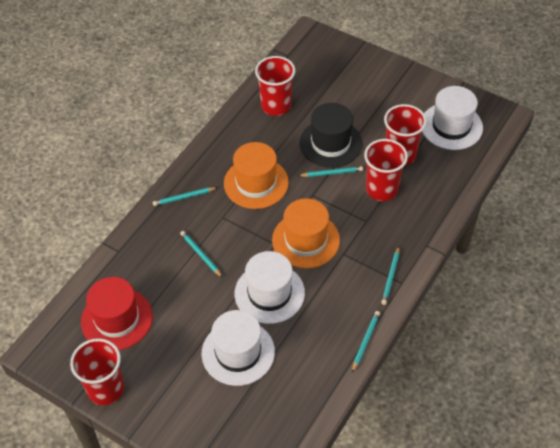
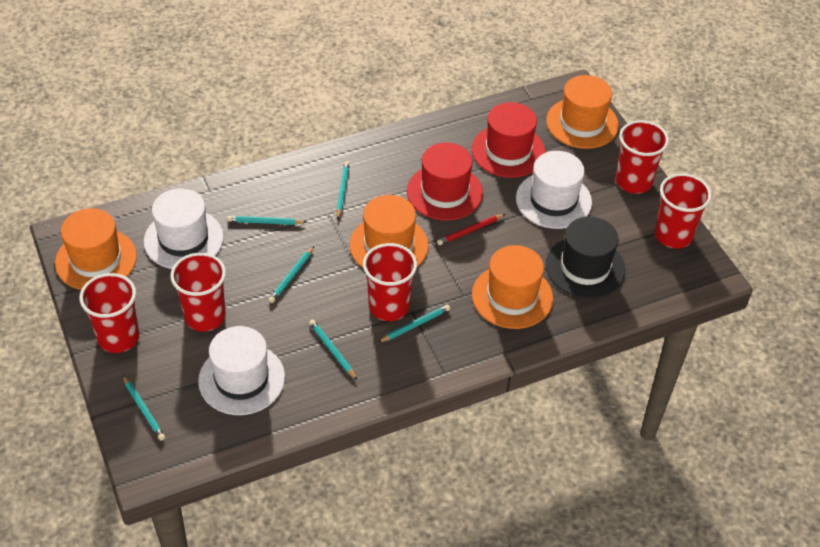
orange hat: [224,142,289,209] [272,198,340,269] = 2 -> [55,208,137,290] [350,195,429,268] [472,245,553,329] [546,75,619,149] = 4
red cup: [70,338,124,405] [255,56,295,116] [364,139,408,201] [384,104,426,166] = 4 -> [79,273,139,353] [170,253,226,332] [363,243,417,321] [616,120,669,194] [655,173,712,249] = 5
red hat: [81,277,153,350] = 1 -> [407,143,483,220] [472,102,545,178] = 2
red pencil: none = 0 -> [437,214,505,245] = 1
turquoise pencil: [153,187,218,206] [180,231,223,278] [298,166,363,177] [352,311,380,373] [381,247,399,305] = 5 -> [123,376,165,441] [227,216,307,225] [269,246,314,303] [309,319,357,380] [336,161,350,219] [378,305,450,342] = 6

